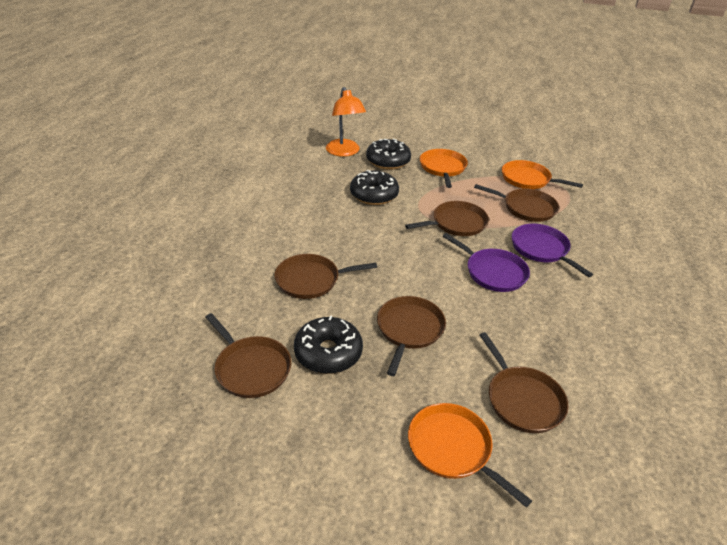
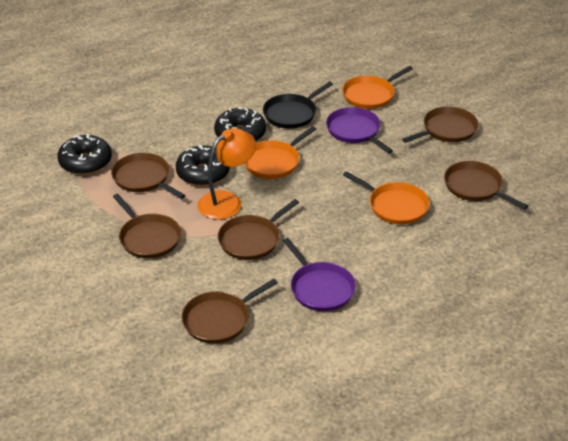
black pan: none = 0 -> [263,81,333,129] = 1

